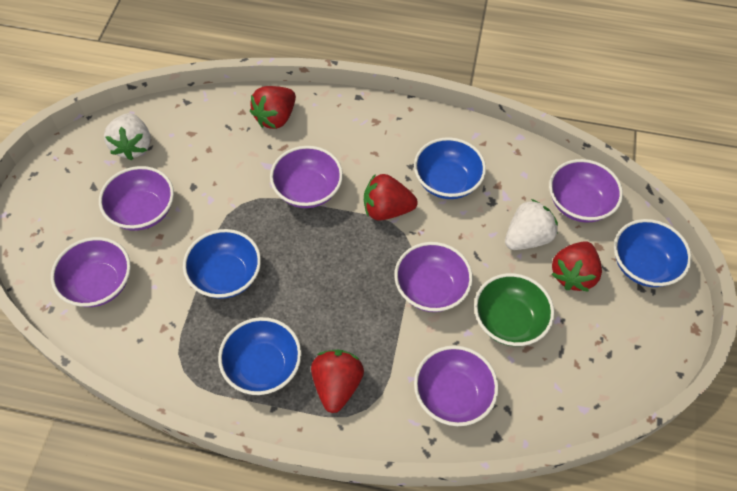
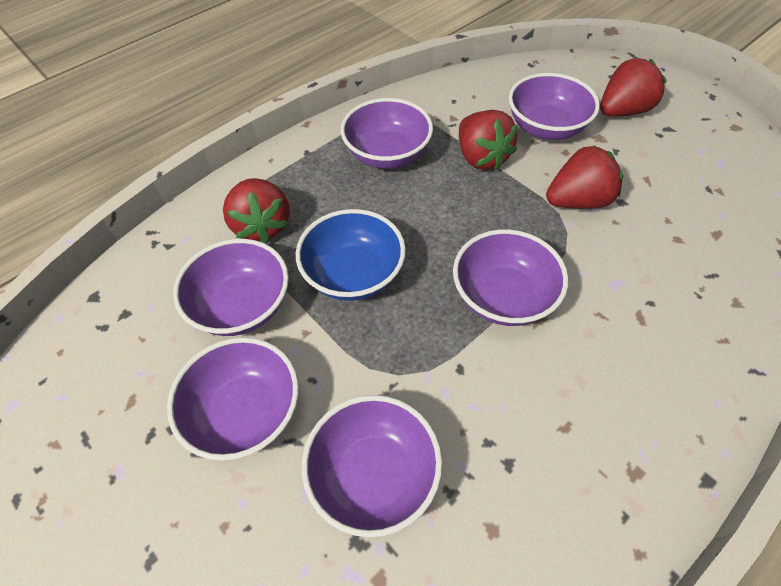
blue bowl: [183,229,261,299] [218,317,302,395] [414,137,486,199] [614,219,692,287] = 4 -> [296,209,406,301] = 1
green bowl: [474,273,554,346] = 1 -> none = 0
white strawberry: [104,113,151,160] [505,199,558,250] = 2 -> none = 0

